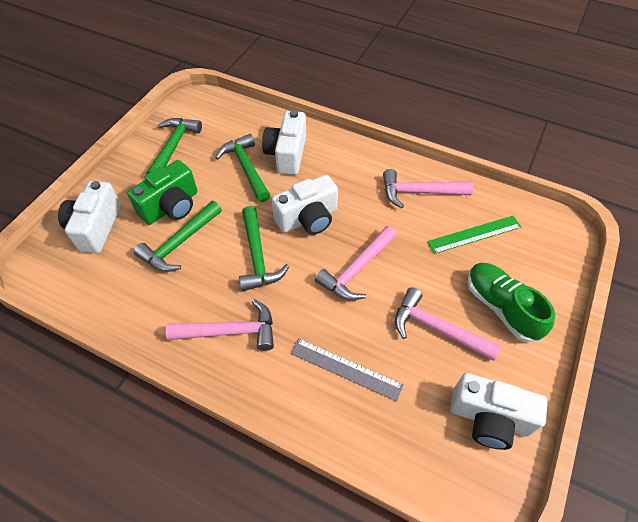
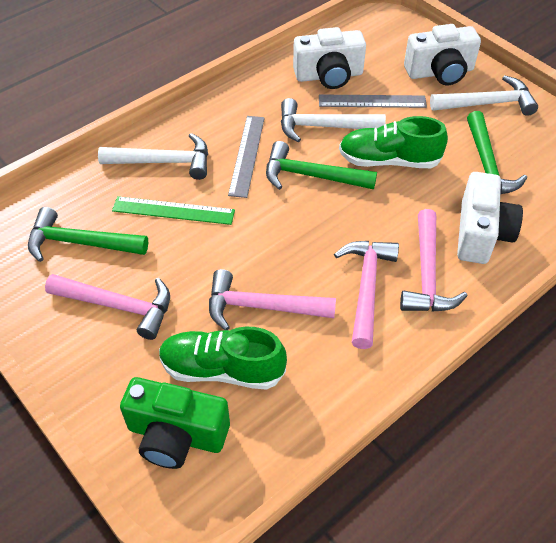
green hammer: [134,201,222,272] [146,118,202,175] [215,134,270,202] [239,206,289,291] = 4 -> [28,207,148,262] [266,141,377,190] [467,111,527,195] = 3
green shoe: [468,263,555,343] = 1 -> [159,327,287,390] [339,116,448,168] = 2
grey ruler: [290,339,404,402] = 1 -> [228,116,265,198] [319,94,427,108] = 2
white camera: [58,181,121,253] [262,110,306,175] [271,175,338,235] [450,373,548,450] = 4 -> [293,27,366,89] [404,24,481,85] [457,172,523,264] = 3
white hammer: none = 0 -> [98,133,208,180] [281,98,386,142] [430,75,538,116] = 3

